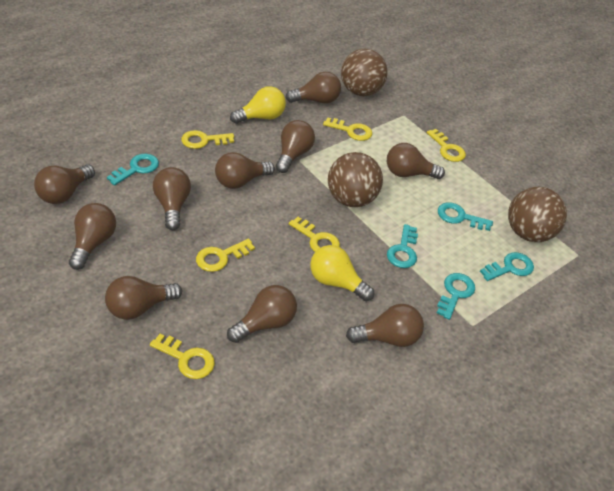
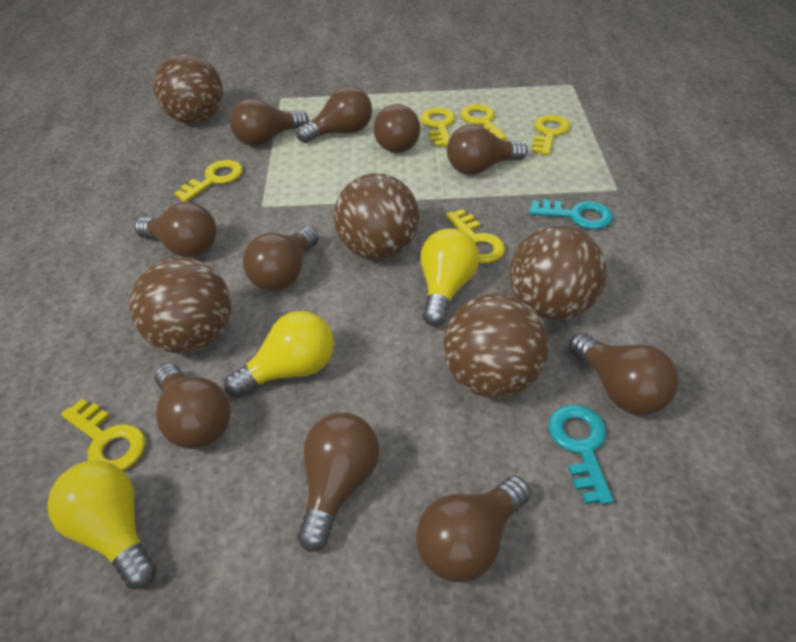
brown ball: [328,152,383,207] [341,49,388,96] [508,187,567,242] = 3 -> [130,257,231,354] [153,53,223,124] [334,173,419,260] [443,294,549,398] [509,225,607,320] = 5
turquoise key: [107,154,159,186] [387,224,418,268] [437,273,475,320] [438,202,493,231] [480,252,534,281] = 5 -> [529,200,613,229] [548,405,613,505] = 2
yellow light bulb: [230,86,286,124] [310,245,374,301] = 2 -> [47,461,157,589] [224,311,334,398] [421,228,479,326] = 3

